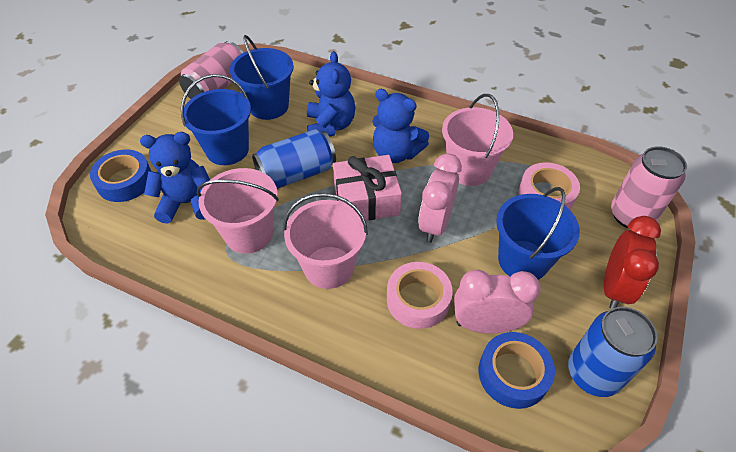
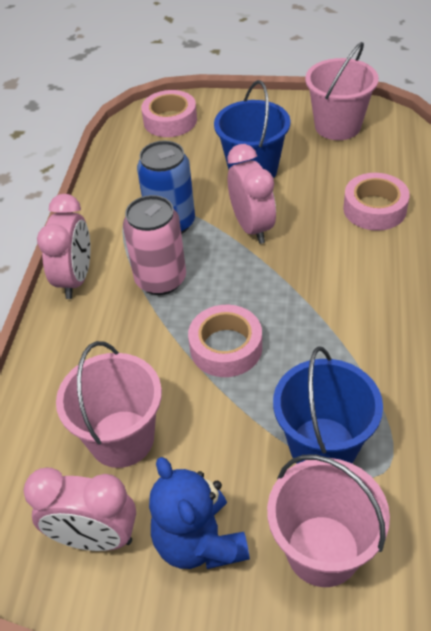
blue bucket: [181,74,251,165] [230,35,294,120] [496,187,580,280] = 3 -> [214,80,290,178] [273,346,383,464] = 2
blue can: [252,129,336,189] [568,307,658,397] = 2 -> [137,141,195,234] = 1
blue tape: [90,149,151,202] [479,332,555,409] = 2 -> none = 0
blue teddy bear: [140,132,210,224] [307,51,355,137] [373,89,429,163] = 3 -> [149,457,250,569] = 1
pink can: [179,41,244,99] [611,146,687,229] = 2 -> [123,195,186,295] = 1
pink clock: [418,153,462,243] [454,270,540,333] = 2 -> [23,468,136,551] [37,194,91,299] [228,144,276,244] = 3
pink gift: [333,155,402,221] = 1 -> none = 0
pink tape: [387,262,453,329] [518,162,580,210] = 2 -> [141,90,197,137] [188,305,262,377] [343,173,410,231] = 3
red clock: [604,216,661,309] = 1 -> none = 0

